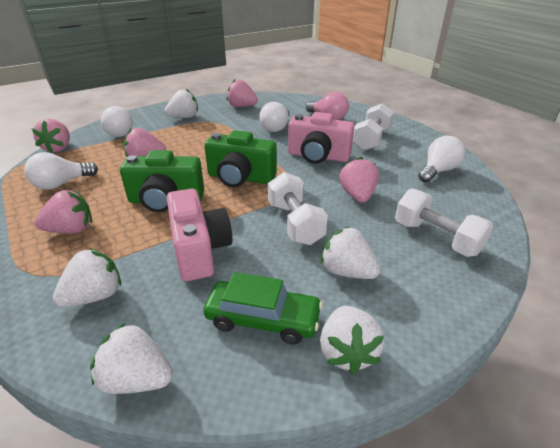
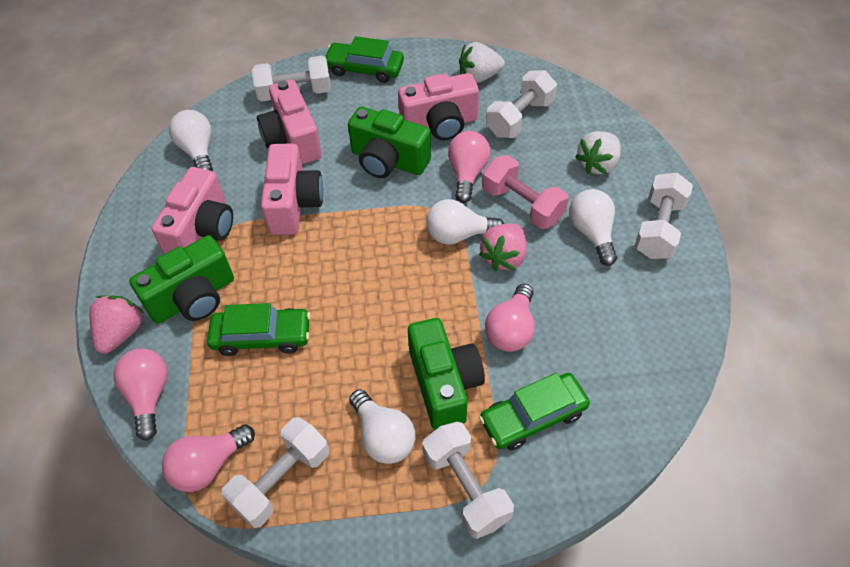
green camera: [120,150,204,212] [204,130,277,187] = 2 -> [129,235,234,324] [348,106,431,178] [408,318,485,430] = 3
green car: [204,272,323,344] = 1 -> [207,303,310,356] [324,36,404,83] [479,373,590,450] = 3
pink camera: [167,188,232,281] [288,112,355,164] = 2 -> [152,167,233,254] [257,79,322,164] [261,143,324,235] [398,73,479,141] = 4
pink dumbbell: none = 0 -> [482,155,569,229] = 1
pink light bulb: [306,92,349,120] = 1 -> [114,348,168,441] [162,424,255,492] [448,131,491,203] [485,283,535,352] = 4
pink strawberry: [32,119,70,153] [34,190,92,233] [124,128,166,157] [227,80,258,107] [339,157,379,203] = 5 -> [89,295,144,354] [479,224,527,271] = 2
white dumbbell: [268,172,328,245] [353,103,394,151] [395,188,493,257] = 3 -> [221,417,329,528] [252,56,331,102] [423,422,514,539] [486,70,557,138] [635,172,693,259] = 5
white strawberry: [53,248,121,307] [90,322,173,394] [165,89,198,118] [320,227,380,279] [320,306,385,375] = 5 -> [459,42,505,83] [575,131,621,174] = 2

